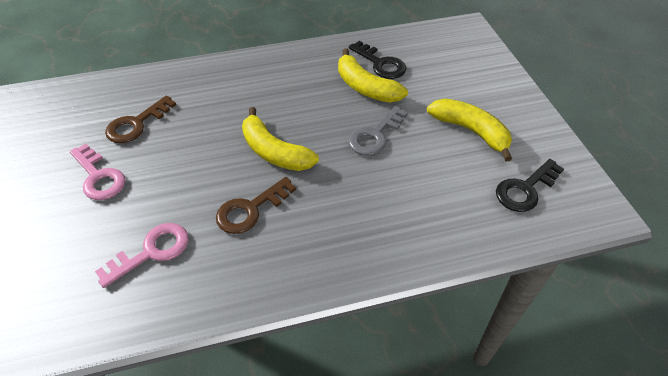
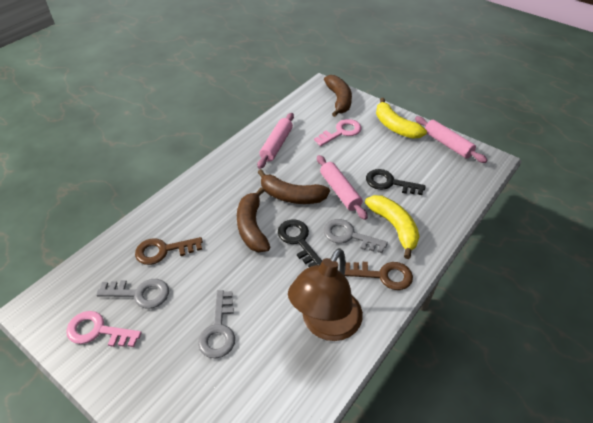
brown banana: none = 0 -> [237,188,270,253] [257,169,330,204] [324,75,352,117] = 3
brown lamp: none = 0 -> [288,248,363,341] = 1
grey key: [348,106,408,156] = 1 -> [96,279,169,309] [198,290,235,358] [323,219,388,253] = 3
pink rolling pin: none = 0 -> [257,113,294,169] [317,155,368,220] [415,116,487,163] = 3
yellow banana: [242,107,319,171] [338,48,408,102] [427,99,512,161] = 3 -> [365,195,420,259] [376,98,427,139] = 2

